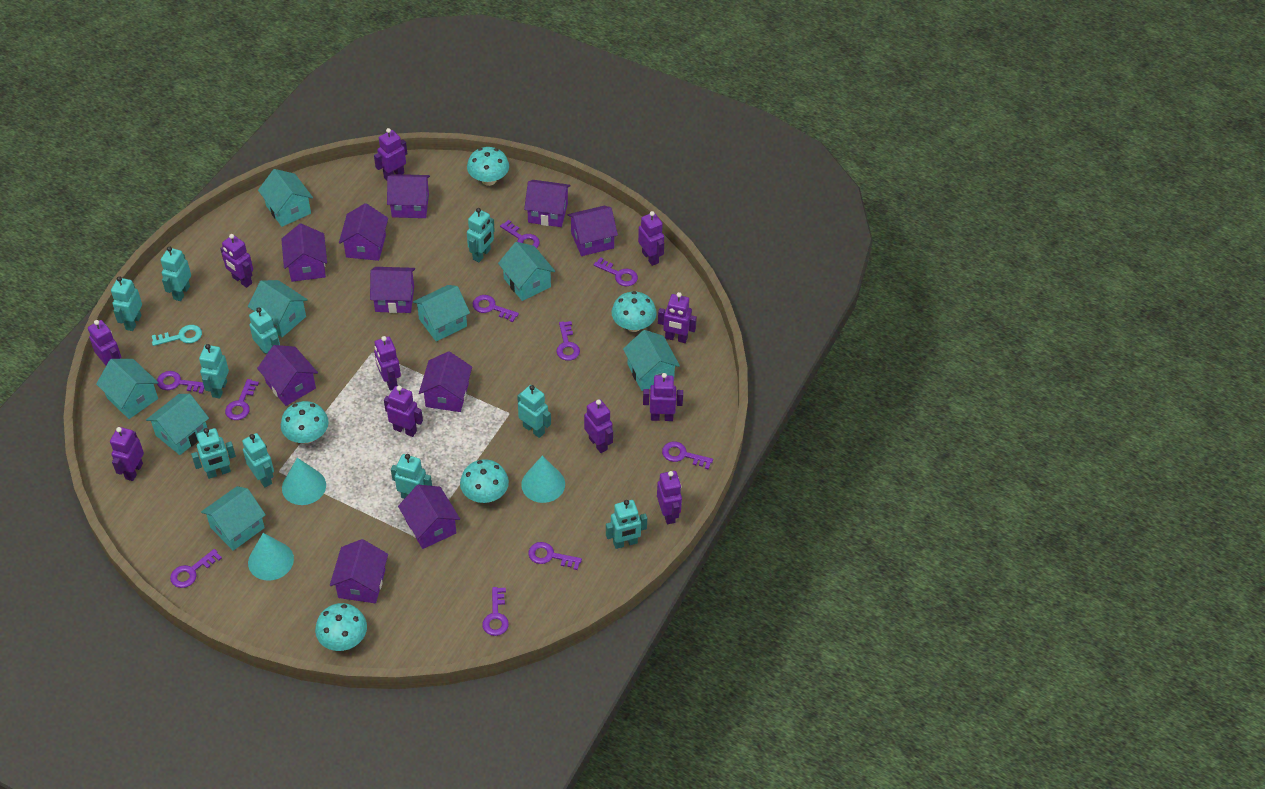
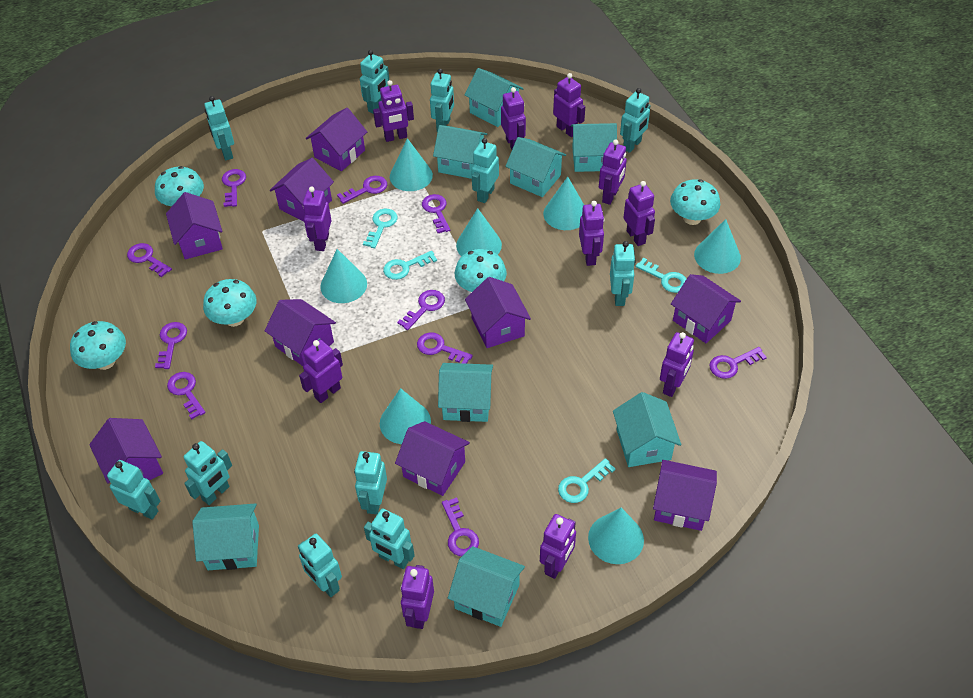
purple house: [257,345,318,406] [281,224,327,282] [330,539,388,603] [339,203,388,261] [370,267,415,313] [387,174,430,218] [398,485,460,549] [419,351,472,412] [524,180,571,227] [568,206,618,256] = 10 -> [89,418,163,484] [166,192,223,259] [264,299,336,366] [270,158,334,221] [306,108,367,171] [395,421,470,496] [465,277,531,348] [653,460,717,531] [671,274,741,343] = 9
turquoise cone: [248,533,294,581] [282,458,326,505] [521,455,565,503] = 3 -> [320,249,367,303] [380,388,431,444] [390,138,433,191] [456,208,502,257] [543,177,584,230] [588,508,644,564] [694,219,741,274] = 7
turquoise key: [152,325,202,346] = 1 -> [363,209,398,248] [383,251,437,280] [558,458,616,503] [636,258,686,293] = 4
turquoise robot: [111,276,142,331] [161,246,191,301] [191,428,236,479] [199,344,229,398] [242,433,274,488] [249,307,280,354] [391,454,432,499] [467,208,495,262] [517,385,551,438] [606,500,647,549] = 10 -> [107,460,160,520] [184,441,232,505] [204,96,234,160] [298,534,342,597] [354,451,387,515] [360,50,389,114] [364,509,415,569] [430,69,454,132] [471,138,499,203] [610,241,636,306] [620,88,651,153] = 11

